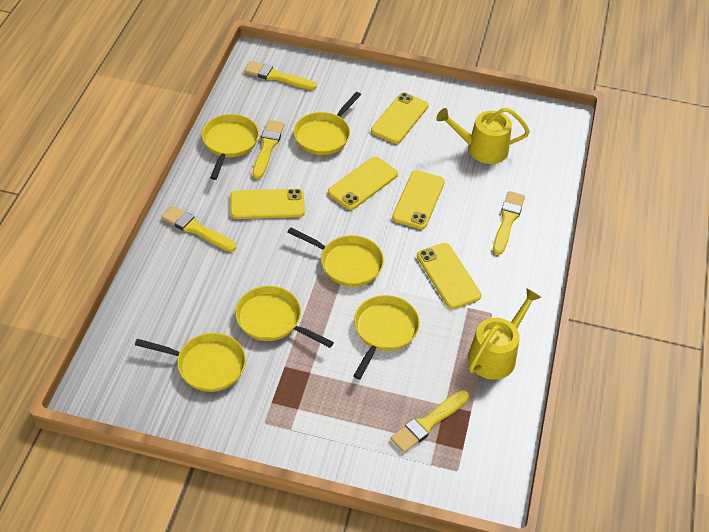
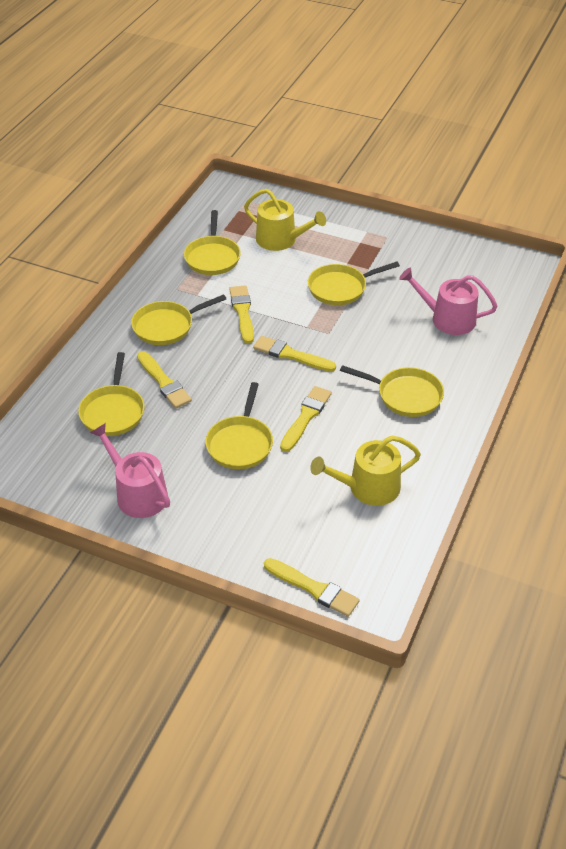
pink watering can: none = 0 -> [90,423,170,518] [399,268,497,335] = 2
yellow phone: [230,189,305,219] [328,157,398,210] [371,93,429,144] [392,170,445,229] [417,243,482,309] = 5 -> none = 0

